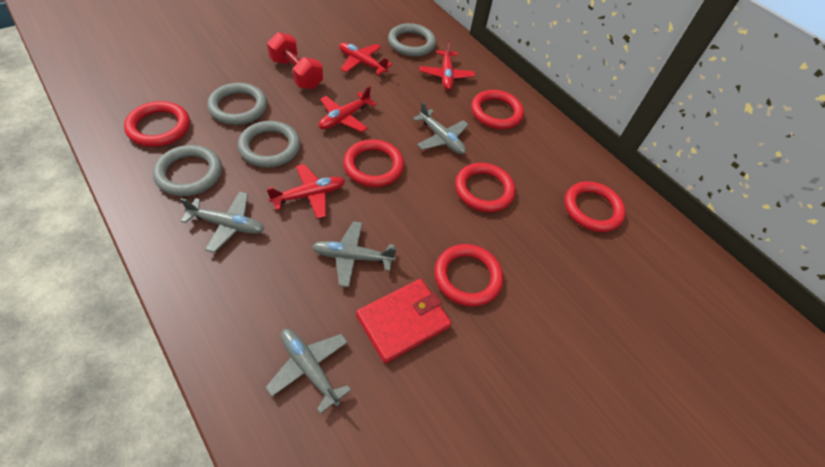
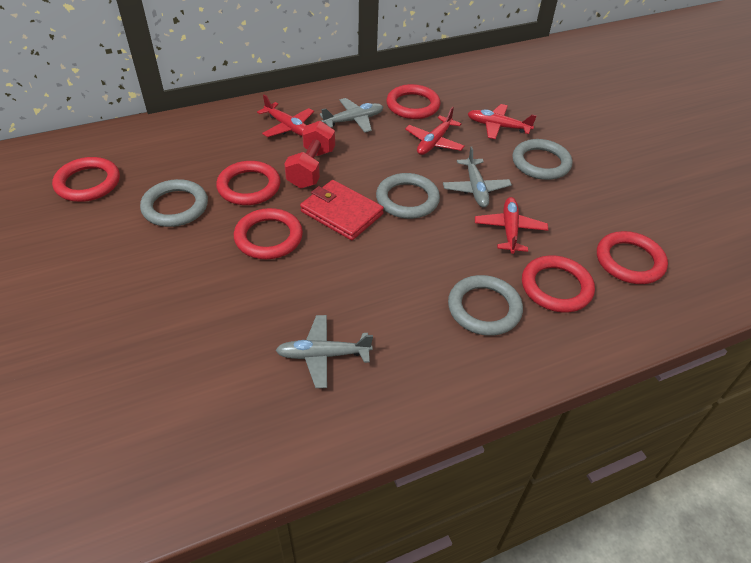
grey plane: [180,191,264,253] [265,329,351,414] [312,221,397,287] [413,102,469,154] = 4 -> [276,315,373,388] [320,98,383,133] [443,146,512,207] = 3

